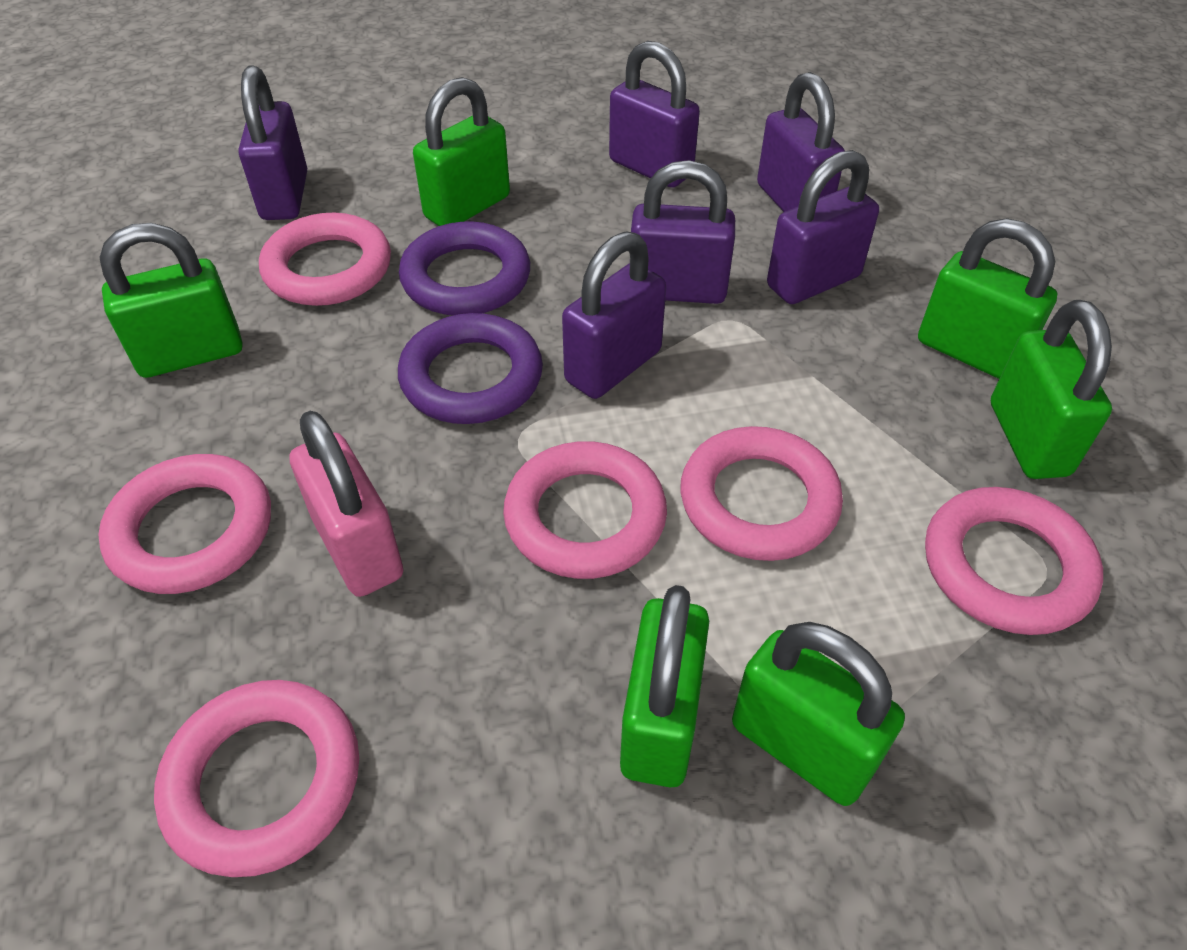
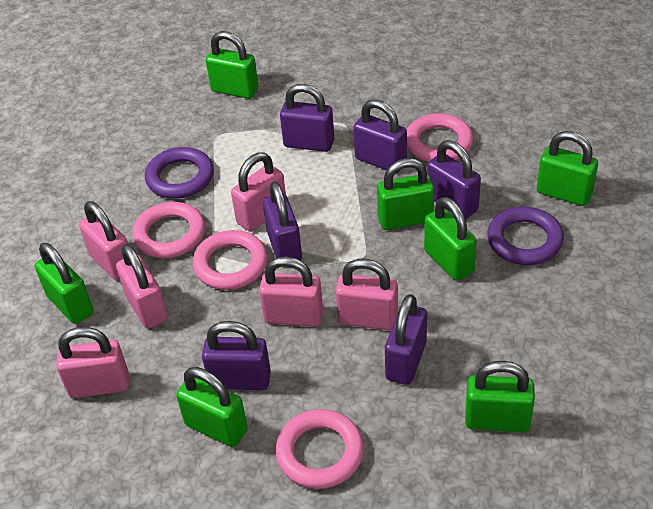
green padlock: [100,223,242,378] [413,77,510,226] [620,585,709,787] [732,622,905,806] [918,218,1058,379] [991,300,1112,479] = 6 -> [35,243,94,324] [176,367,248,447] [206,31,259,99] [377,158,434,230] [424,197,477,281] [465,361,535,432] [537,131,598,206] = 7
pink padlock: [289,411,403,597] = 1 -> [56,327,129,398] [79,201,128,281] [116,244,168,329] [231,152,286,232] [259,257,323,327] [335,259,398,330] = 6
pink ring: [99,454,271,594] [154,680,359,877] [259,213,391,306] [503,441,667,579] [681,426,843,561] [925,487,1103,635] = 6 -> [133,202,205,258] [193,230,268,290] [276,409,364,489] [407,113,473,162] = 4

